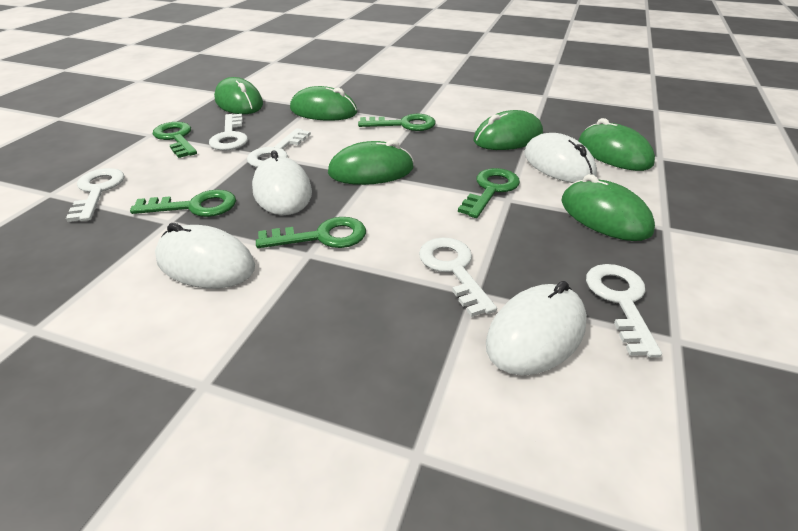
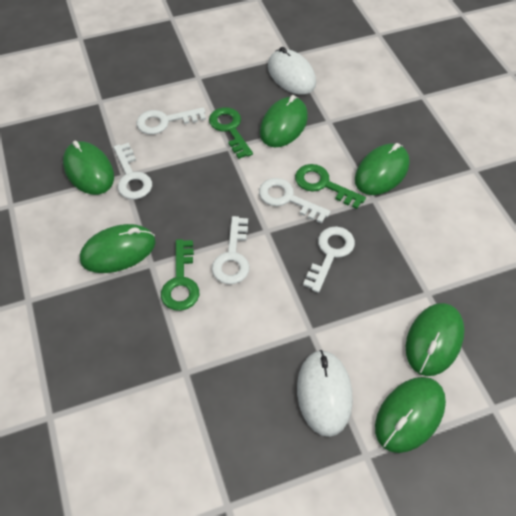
green key: [130,190,236,217] [153,122,197,158] [256,217,366,248] [358,114,436,131] [458,168,520,218] = 5 -> [161,239,199,311] [209,107,253,159] [295,164,366,209] = 3
white mouse: [155,223,255,288] [252,150,312,215] [486,281,587,376] [524,133,597,183] = 4 -> [268,47,316,95] [297,350,353,437] = 2

